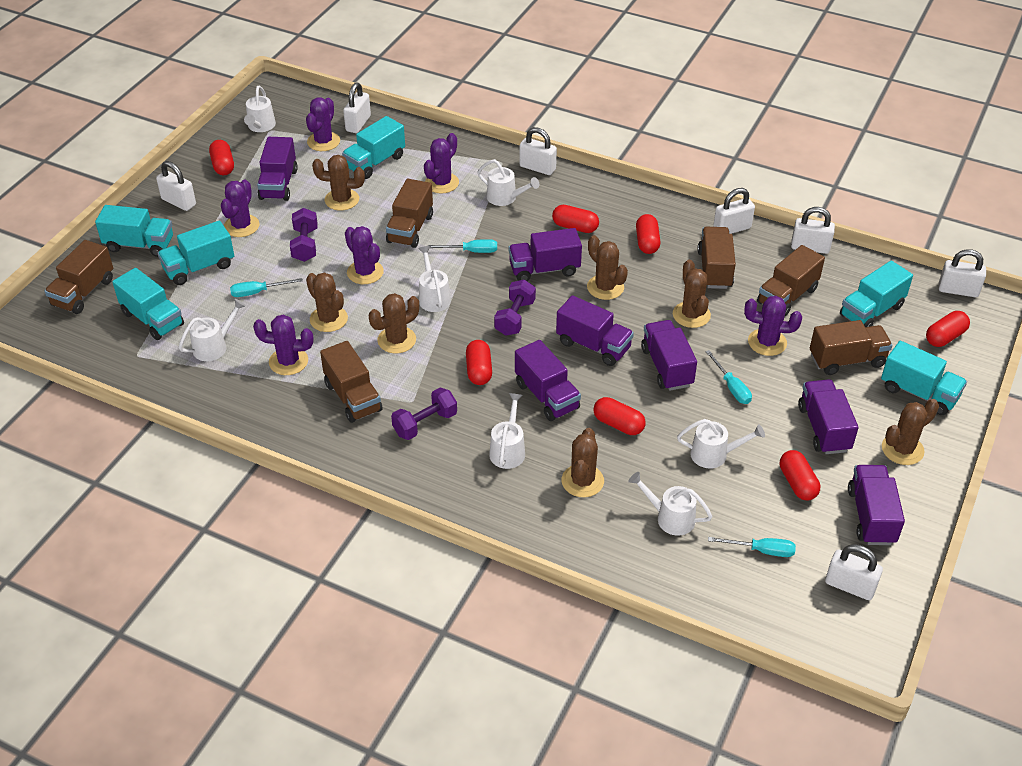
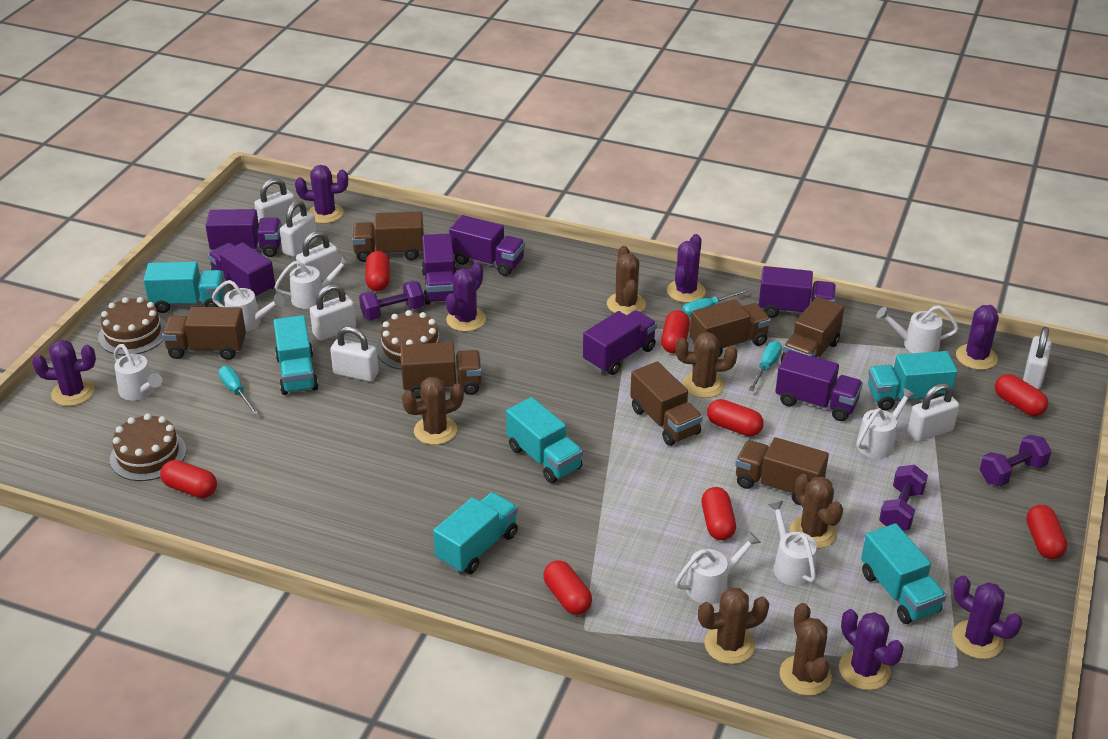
brown cactus: [306,273,348,332] [312,155,365,211] [369,293,419,353] [561,428,604,497] [587,235,628,300] [673,260,711,328] [882,399,939,465] = 7 -> [402,377,464,445] [607,246,646,315] [675,332,737,398] [698,587,769,664] [780,603,832,696] [790,474,843,549] = 6
brown cake: none = 0 -> [98,297,166,355] [110,413,187,481] [376,310,444,370] = 3
brown truck: [45,240,113,314] [320,341,383,423] [386,179,433,248] [697,227,736,289] [757,245,825,316] [810,320,893,375] = 6 -> [162,307,246,360] [352,211,424,262] [400,342,482,398] [630,361,703,446] [690,299,771,358] [735,437,829,505] [781,297,844,362] = 7
purple cactus: [221,179,259,237] [253,315,313,375] [306,98,340,151] [345,226,384,284] [424,133,459,194] [744,296,802,356] = 6 -> [32,340,96,406] [295,165,348,224] [446,262,486,332] [667,234,706,303] [839,609,904,690] [952,575,1022,659] [956,305,998,370] = 7
red capsule: [209,140,234,175] [466,340,492,385] [552,205,599,233] [593,397,646,435] [636,214,661,254] [780,450,820,501] [926,311,970,347] = 7 -> [160,460,217,498] [365,251,390,291] [543,560,592,615] [661,310,690,353] [701,487,736,540] [707,399,764,436] [995,374,1048,416] [1026,505,1067,559] = 8
turquoise screwdriver: [230,278,303,297] [428,239,497,253] [705,350,752,404] [708,537,796,557] = 4 -> [219,366,258,415] [682,289,749,317] [748,341,782,391] = 3

